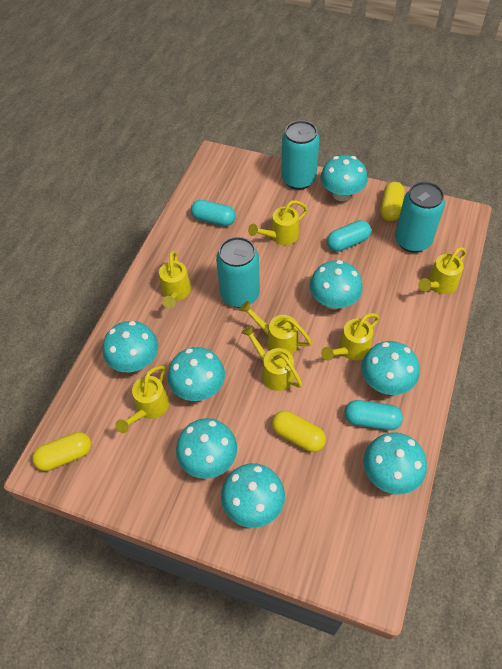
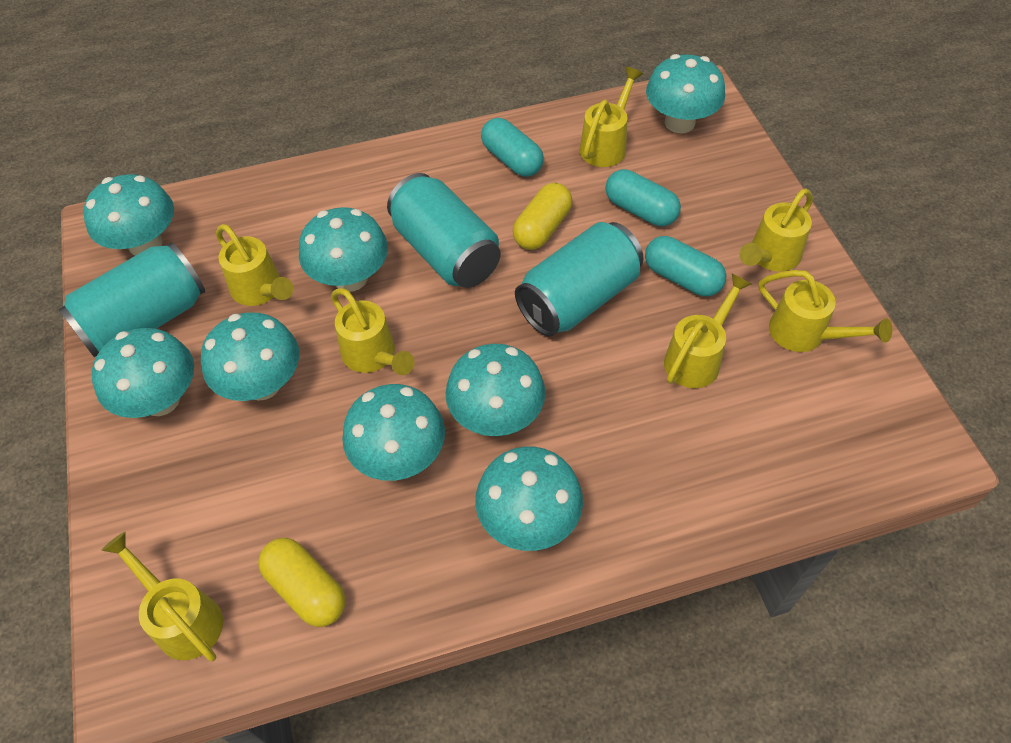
yellow capsule: [32,432,92,471] [272,411,326,452] [381,182,405,221] = 3 -> [258,538,345,627] [513,183,572,250] = 2

